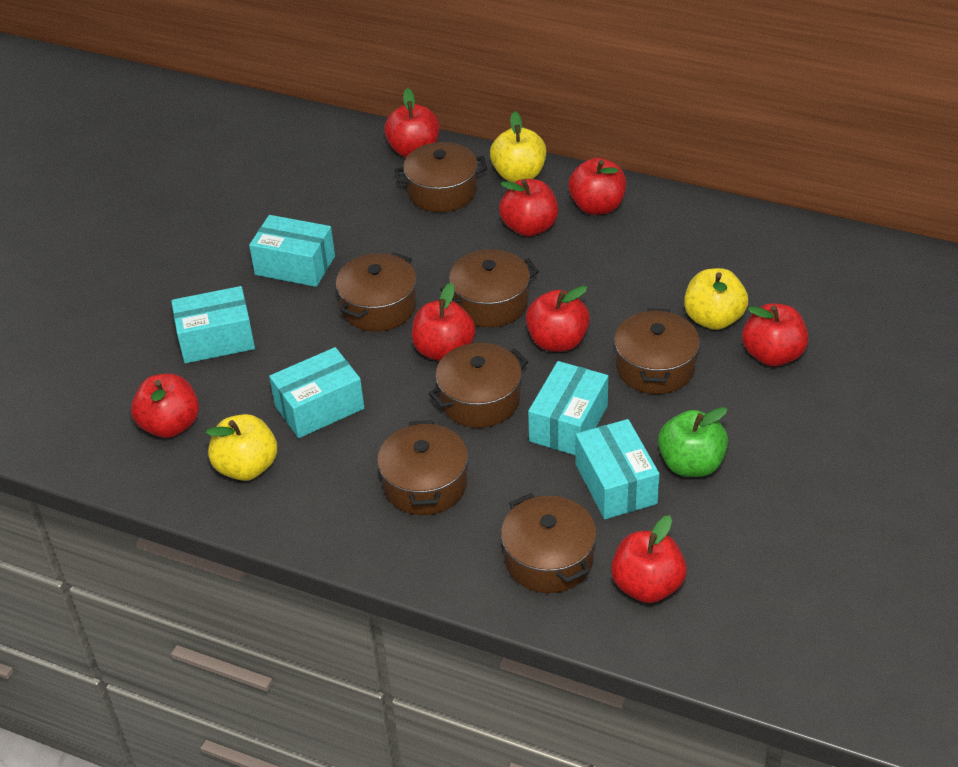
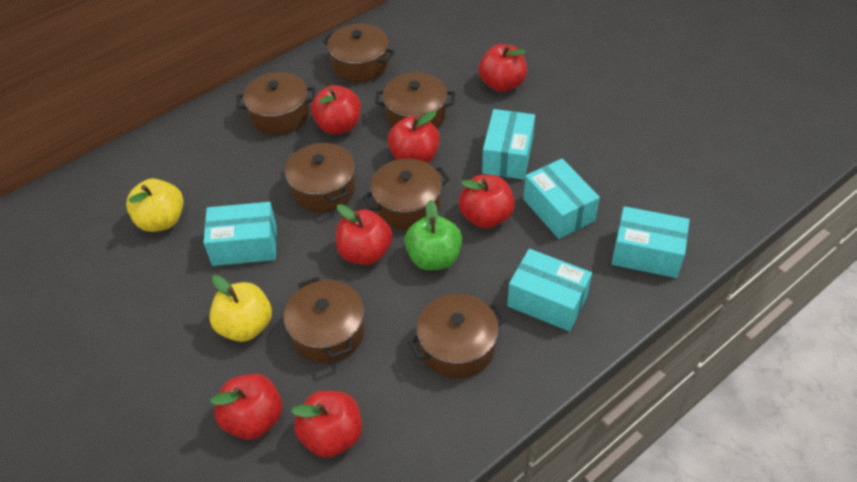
red apple: [131,374,199,438] [384,88,440,157] [412,283,475,361] [499,179,558,237] [526,286,590,352] [568,158,627,215] [611,515,687,603] [742,303,809,366] = 8 -> [210,374,282,440] [291,391,362,458] [311,85,361,134] [336,204,393,265] [388,111,440,163] [459,175,515,228] [479,44,527,92] = 7
yellow apple: [206,414,277,481] [490,111,546,183] [684,268,748,330] = 3 -> [126,178,184,232] [209,275,272,342] = 2

